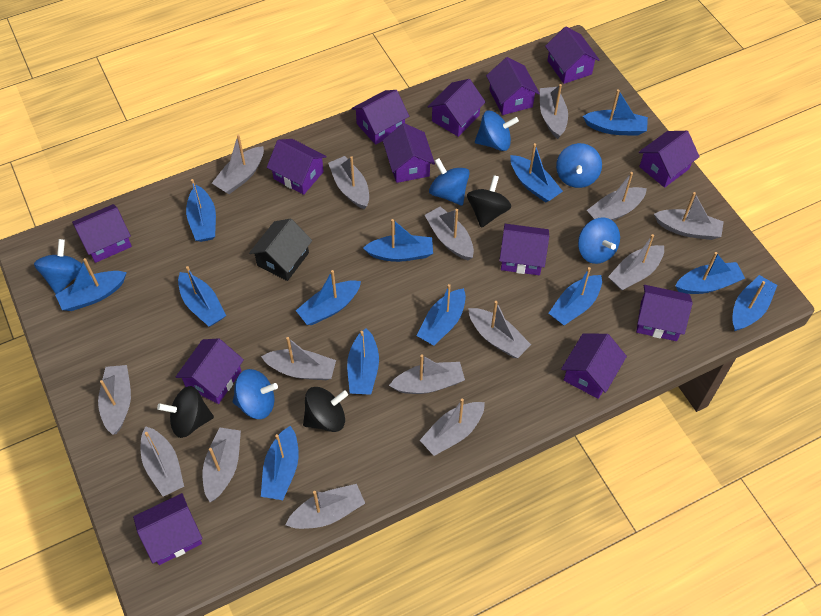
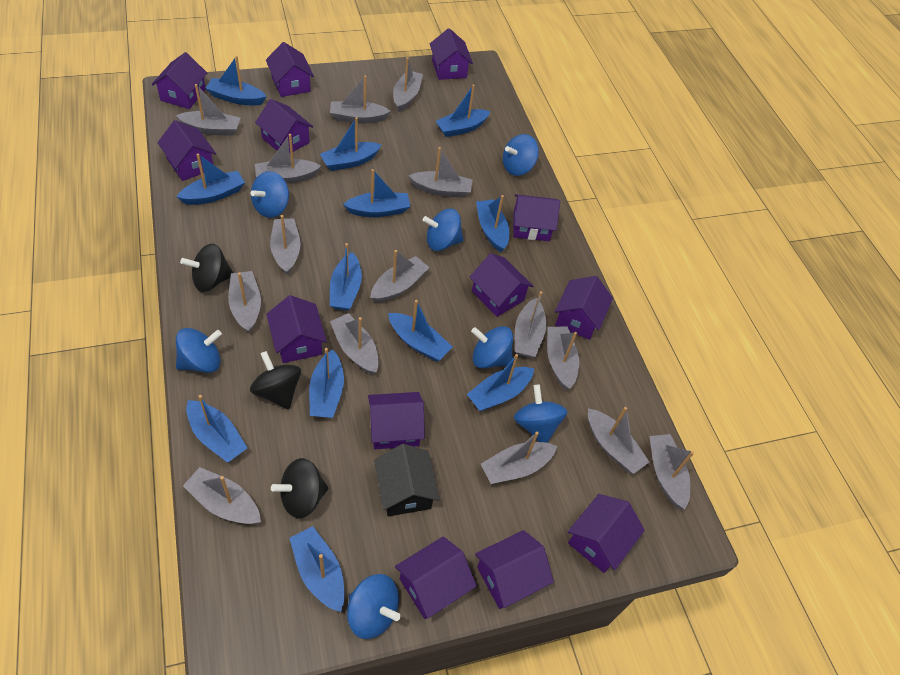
blue boat: [55,258,127,311] [178,266,226,326] [186,179,216,242] [261,426,299,500] [296,270,361,325] [347,328,379,395] [363,219,433,262] [417,284,466,345] [510,143,563,203] [549,267,602,325] [583,89,648,136] [675,252,745,294] [732,275,777,331] = 13 -> [177,154,245,205] [186,395,247,463] [206,56,267,105] [289,526,345,612] [309,348,344,418] [320,117,382,171] [330,243,362,311] [343,169,411,217] [388,300,453,362] [435,85,491,137] [467,354,534,411] [476,195,509,252] = 12
blue spinning top: [34,239,82,294] [233,369,278,419] [429,158,470,205] [475,111,519,151] [556,143,602,188] [578,217,620,264] = 6 -> [176,328,222,373] [250,171,289,218] [347,574,400,639] [423,208,463,251] [471,326,513,369] [503,134,539,176] [514,385,567,443] = 7

